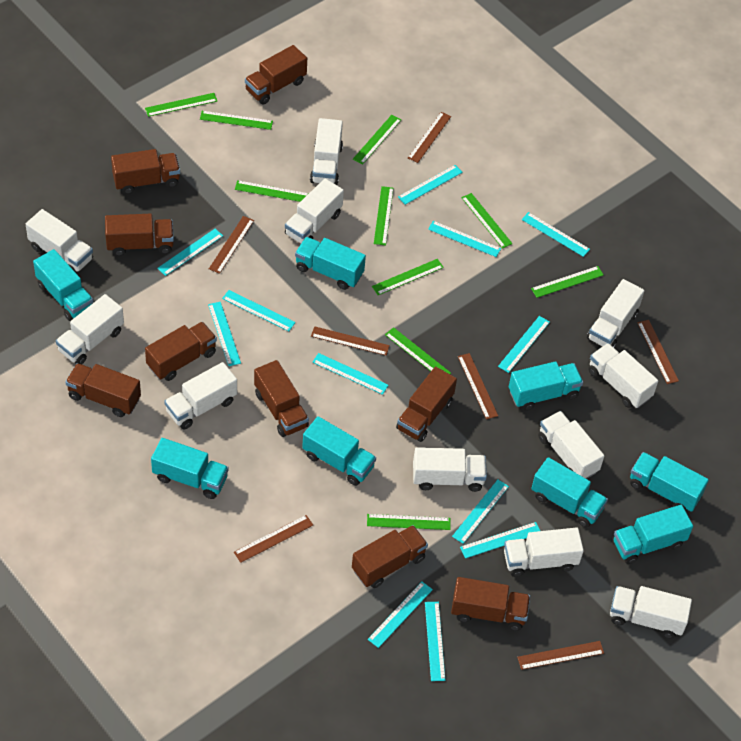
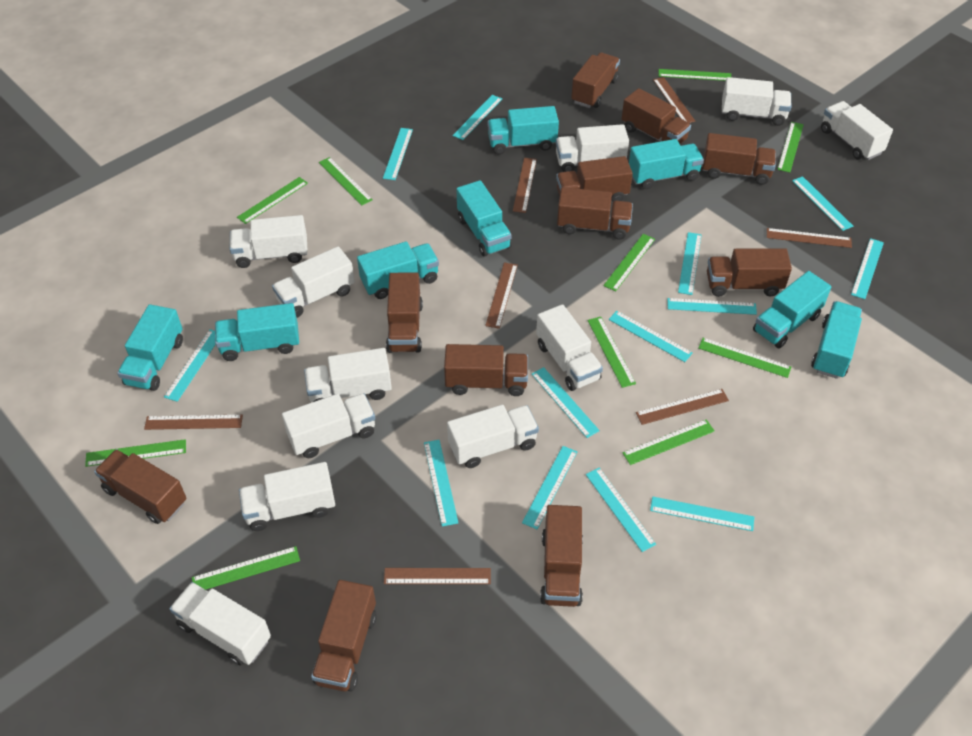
brown truck: [66,363,141,417] [105,214,174,256] [111,149,180,194] [145,322,217,381] [245,45,307,105] [254,360,309,437] [352,525,428,588] [396,367,457,442] [451,577,530,631] = 9 -> [94,449,186,524] [311,580,377,692] [386,272,423,353] [444,344,528,396] [540,505,583,607] [556,156,633,202] [557,187,633,240] [571,52,620,108] [622,88,691,144] [702,133,776,185] [707,248,792,297] = 11
turquoise ruler: [157,229,223,276] [208,302,241,366] [222,290,296,331] [312,353,389,395] [368,582,433,648] [398,165,463,205] [425,602,445,681] [428,221,501,257] [452,480,509,544] [460,522,540,558] [498,316,550,373] [522,212,590,257] = 12 -> [164,329,216,402] [383,128,413,180] [424,440,458,526] [453,95,502,140] [522,446,577,529] [532,367,600,438] [586,468,656,552] [609,311,693,362] [650,497,754,531] [667,298,757,315] [678,232,702,295] [792,176,853,231] [851,238,884,299] = 13

